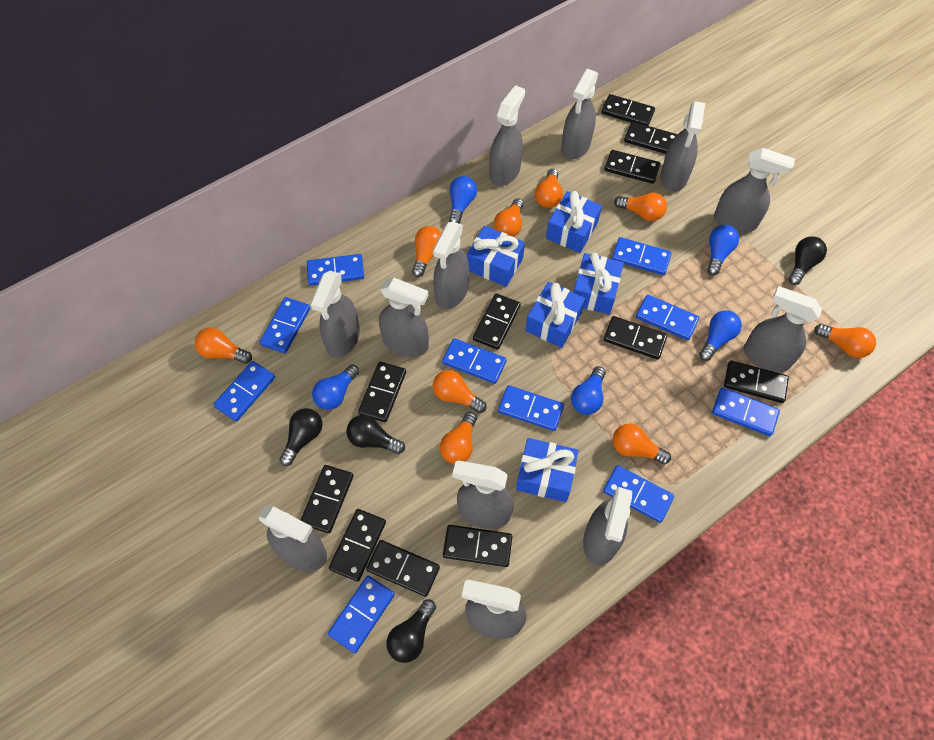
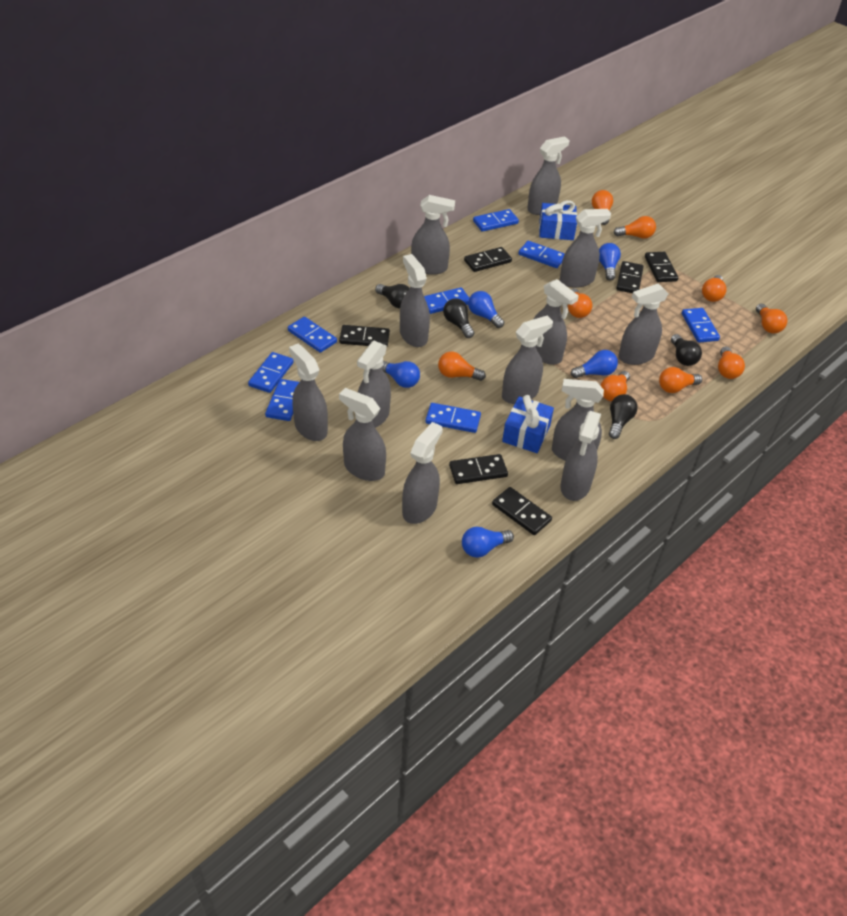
black domino: [301,465,354,533] [329,509,386,581] [358,362,406,422] [366,540,440,597] [443,525,512,567] [473,293,521,350] [601,94,655,126] [604,316,667,360] [605,150,660,184] [624,122,678,154] [724,361,789,403] = 11 -> [339,325,390,346] [449,454,508,484] [464,247,512,272] [492,487,552,535] [616,261,644,293] [645,252,678,282] = 6
blue domino: [213,361,275,421] [260,297,310,353] [307,254,364,286] [328,576,395,653] [442,338,507,384] [498,385,564,431] [603,465,674,523] [612,237,672,275] [636,295,699,340] [712,388,780,436] = 10 -> [248,352,294,393] [265,379,299,421] [288,317,337,353] [424,287,469,314] [425,403,481,433] [473,209,519,232] [519,241,565,268] [682,308,720,343] = 8
blue gift: [467,226,525,287] [516,438,579,502] [525,282,585,348] [546,191,602,253] [573,253,624,315] = 5 -> [502,395,554,453] [539,200,577,240] = 2
grey spray bottle: [259,505,327,571] [310,271,360,358] [379,277,429,357] [433,221,469,309] [452,460,514,529] [462,580,526,639] [489,85,525,186] [561,69,599,159] [583,487,632,566] [660,101,705,192] [714,148,795,233] [744,286,822,372] = 12 -> [289,344,328,441] [339,388,386,481] [357,341,391,428] [400,254,430,347] [402,422,443,524] [411,195,455,275] [502,316,553,404] [527,136,570,215] [534,279,579,365] [552,379,604,461] [560,209,611,288] [561,411,601,501] [619,283,668,365] = 13

